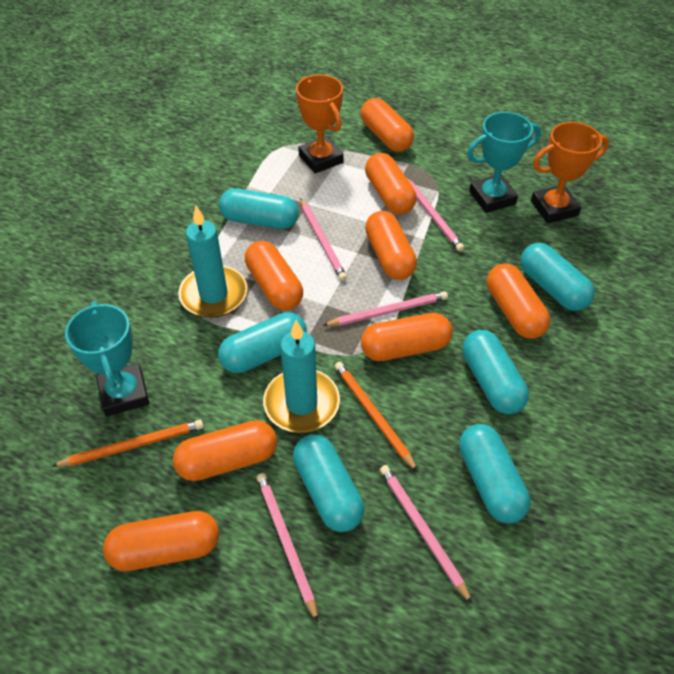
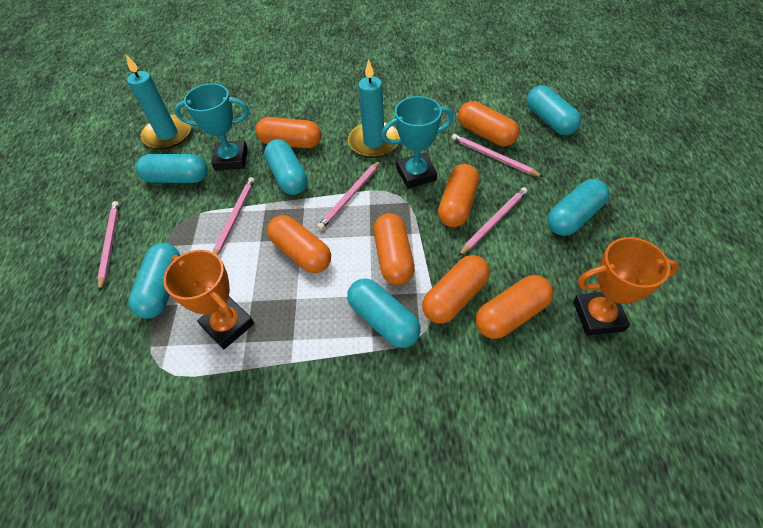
orange capsule: [103,511,219,571] [173,420,277,481] [245,241,303,310] [361,98,414,152] [361,313,453,361] [365,153,416,214] [365,211,417,280] [487,264,550,339] = 8 -> [256,117,321,149] [267,215,331,273] [374,213,415,285] [422,255,490,324] [438,164,479,227] [458,101,519,147] [476,275,553,339] = 7
orange pencil: [51,420,204,467] [335,362,418,472] = 2 -> none = 0

